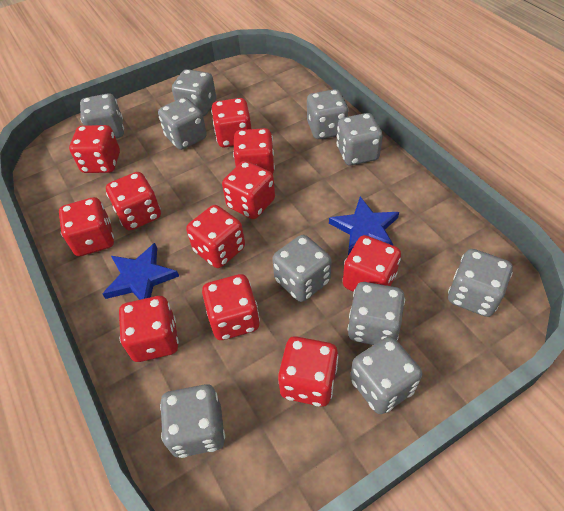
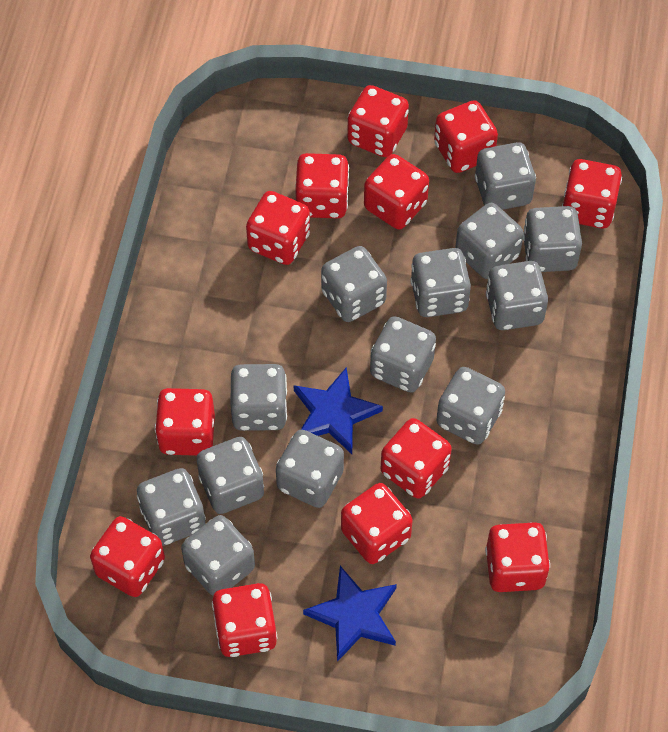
grey dice: [80,93,124,138] [158,97,207,150] [160,384,225,458] [172,69,216,116] [272,235,332,302] [307,89,349,139] [336,113,383,165] [348,282,405,345] [350,337,422,415] [448,249,513,317] = 10 -> [137,468,206,546] [181,515,255,596] [197,437,264,514] [230,364,287,431] [276,430,344,508] [321,246,387,322] [370,316,436,393] [410,248,471,317] [436,367,505,445] [455,203,524,279] [475,142,536,210] [486,261,548,330] [523,206,582,272] = 13
red dice: [59,197,114,256] [69,125,120,173] [106,172,161,231] [119,296,179,362] [186,205,245,268] [202,274,260,340] [211,98,251,147] [222,161,275,219] [233,128,275,174] [278,336,339,407] [343,235,401,292] = 11 -> [90,516,165,597] [155,388,215,456] [212,583,277,657] [246,191,310,265] [295,153,349,219] [341,483,413,564] [347,85,409,157] [364,154,429,229] [381,418,452,499] [434,100,498,173] [485,522,550,592] [562,159,622,229] = 12

